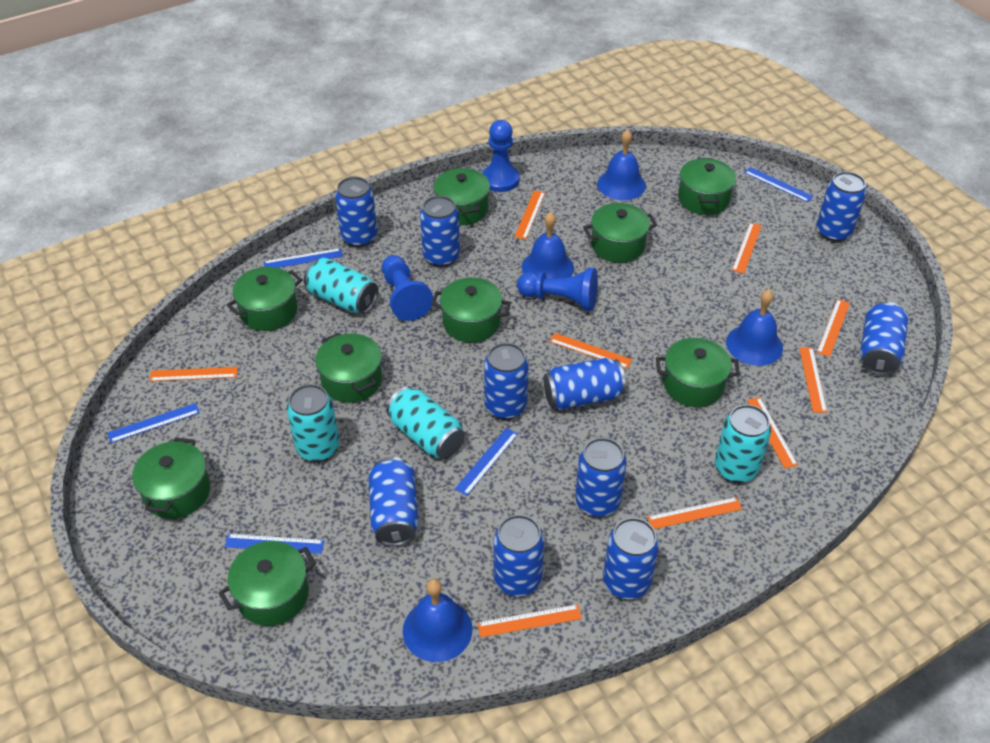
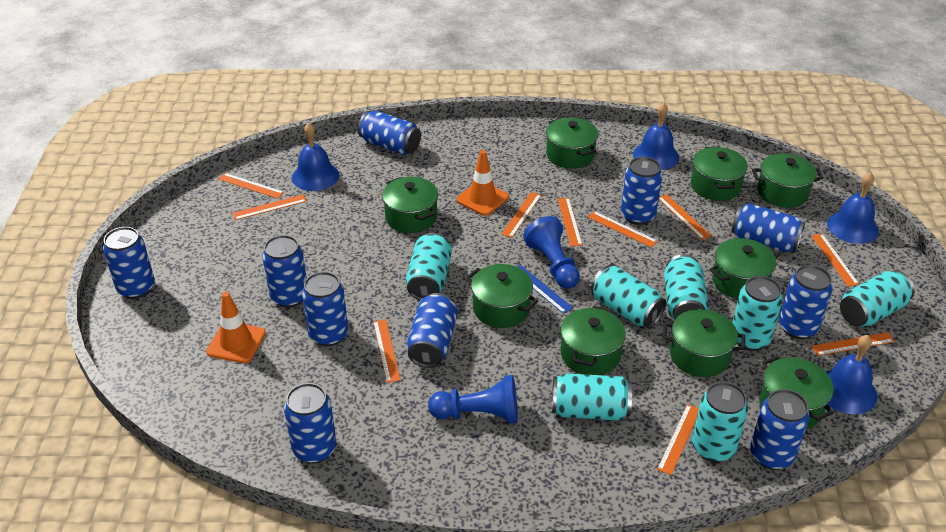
blue pawn: [382,255,433,321] [482,120,520,192] [517,268,598,311] = 3 -> [428,375,518,424] [523,216,580,289] = 2
blue ruler: [108,403,200,443] [224,534,324,554] [263,248,343,268] [455,428,518,496] [744,167,813,202] = 5 -> [517,265,573,314] = 1
orange ruler: [149,367,238,381] [478,604,582,637] [515,190,545,240] [549,333,632,369] [647,497,742,529] [732,223,762,274] [747,397,798,468] [799,347,827,413] [817,299,850,357] = 9 -> [219,173,284,199] [232,195,306,220] [373,319,400,383] [501,192,541,238] [558,198,582,246] [588,211,657,247] [657,404,699,475] [659,194,712,240] [811,332,895,356] [812,234,859,287] = 10
orange traffic cone: none = 0 -> [206,292,266,363] [456,150,509,216] = 2
turquoise can: [287,384,339,462] [304,258,378,314] [386,386,465,459] [715,404,771,483] = 4 -> [406,233,452,300] [552,373,632,421] [591,266,666,328] [664,254,709,320] [692,382,748,462] [732,276,783,351] [840,270,915,328] = 7

